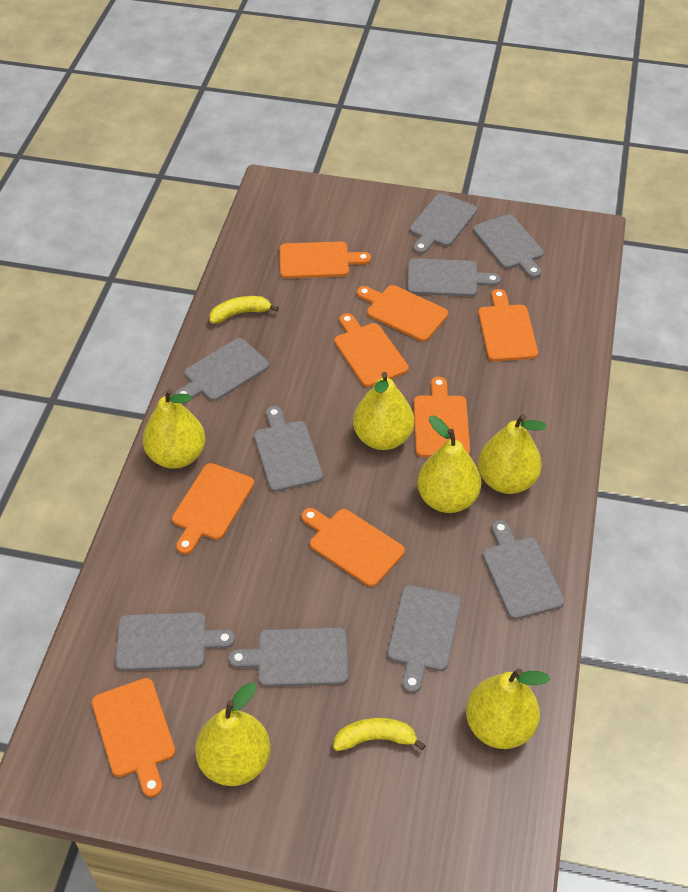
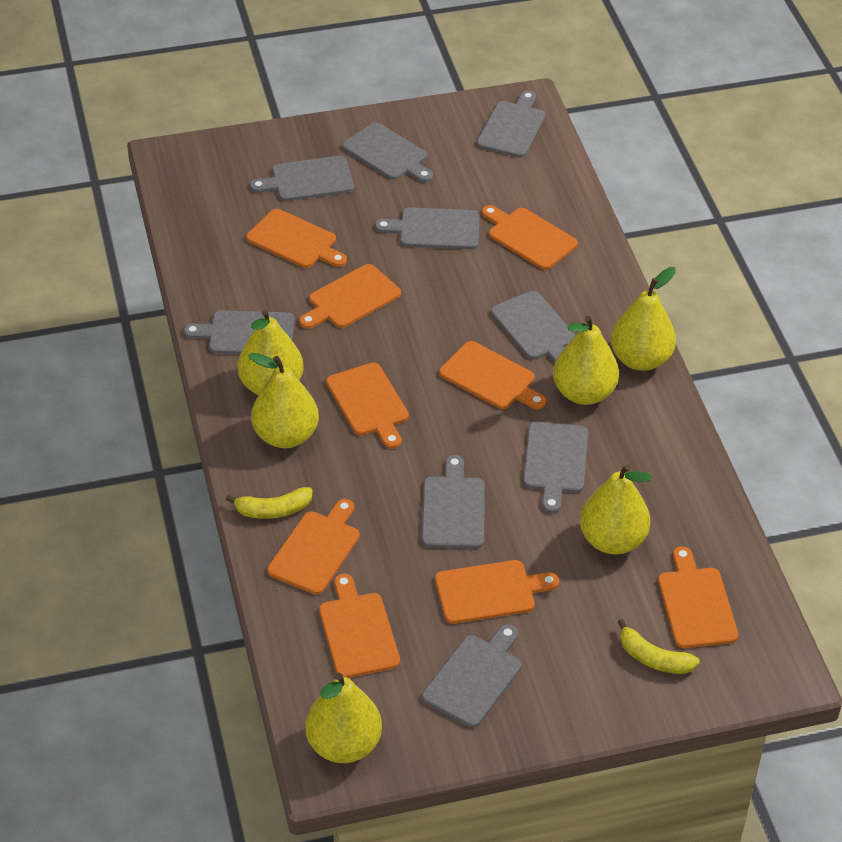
orange cutting board: [92,678,175,797] [172,463,254,554] [280,241,371,279] [301,508,405,587] [334,313,409,387] [357,285,448,341] [414,377,470,457] [478,289,538,361] = 8 -> [246,209,347,268] [267,499,360,595] [299,264,401,329] [319,574,400,678] [326,363,409,449] [435,560,559,624] [439,341,546,410] [482,205,578,270] [658,546,738,648] = 9

